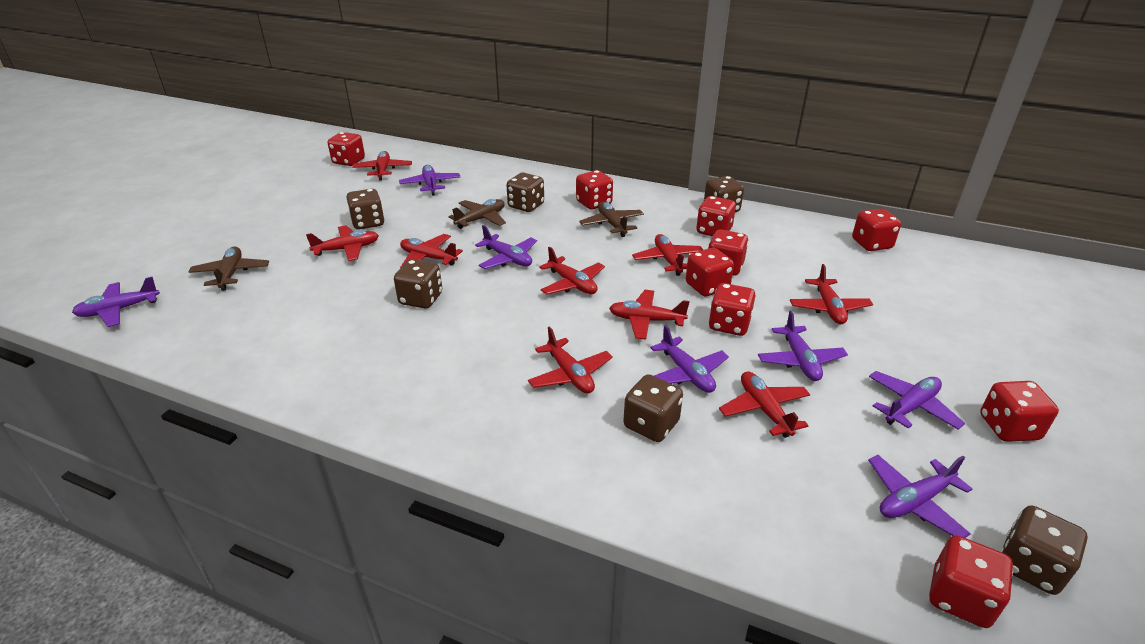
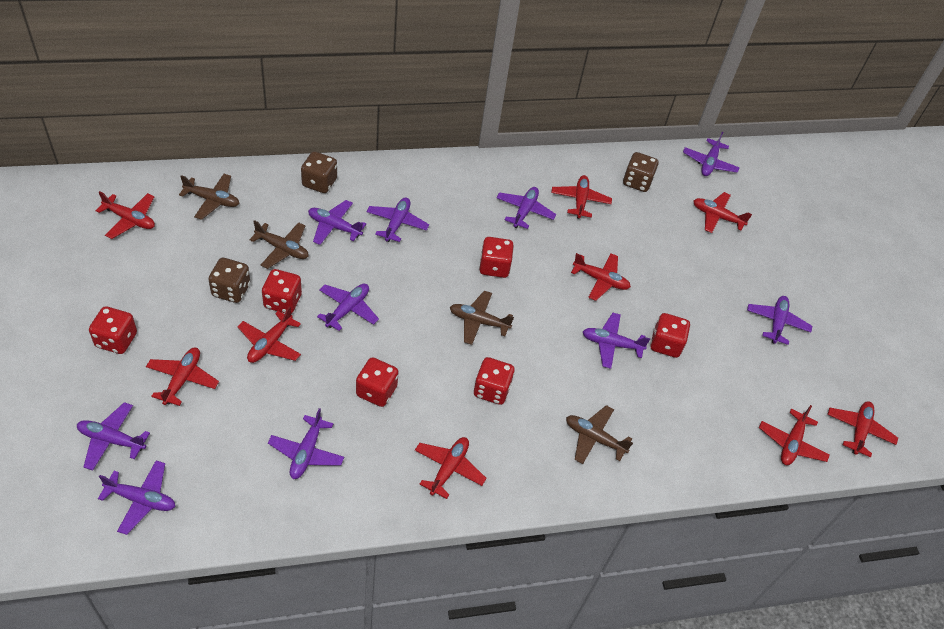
brown dice: [347,189,385,230] [394,260,442,309] [506,173,544,212] [623,374,683,442] [704,176,744,212] [1000,505,1088,595] = 6 -> [208,258,250,303] [301,151,337,193] [623,152,658,192] = 3
brown plane: [189,247,269,291] [449,199,506,229] [579,202,644,237] = 3 -> [179,174,239,220] [249,220,309,269] [450,291,514,345] [566,405,633,464] = 4
purple plane: [72,277,160,327] [399,165,460,196] [475,225,537,269] [650,325,729,393] [758,311,848,381] [868,455,972,538] [869,371,965,430] = 7 -> [77,402,150,471] [98,460,175,535] [268,408,344,479] [308,200,366,245] [317,284,379,331] [366,197,429,242] [496,187,556,229] [583,313,650,369] [683,132,740,176] [747,296,812,345] = 10
red dice: [328,132,365,166] [576,170,613,210] [686,248,734,296] [696,196,736,237] [708,229,748,276] [709,283,755,336] [852,209,901,251] [929,535,1013,628] [980,381,1059,442] = 9 -> [89,306,137,354] [262,269,302,314] [356,357,398,407] [474,357,515,405] [479,237,514,278] [650,313,690,358] = 6

